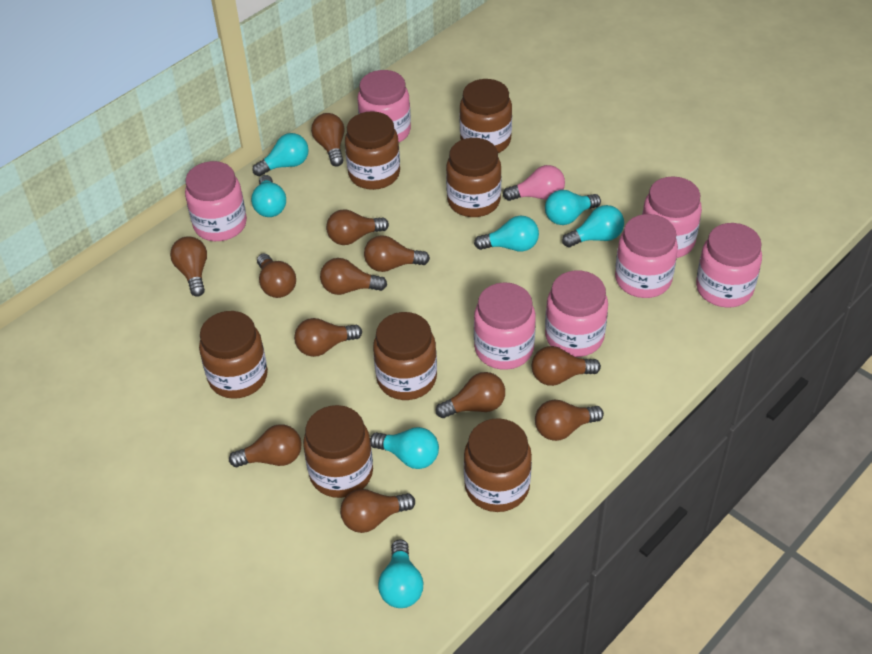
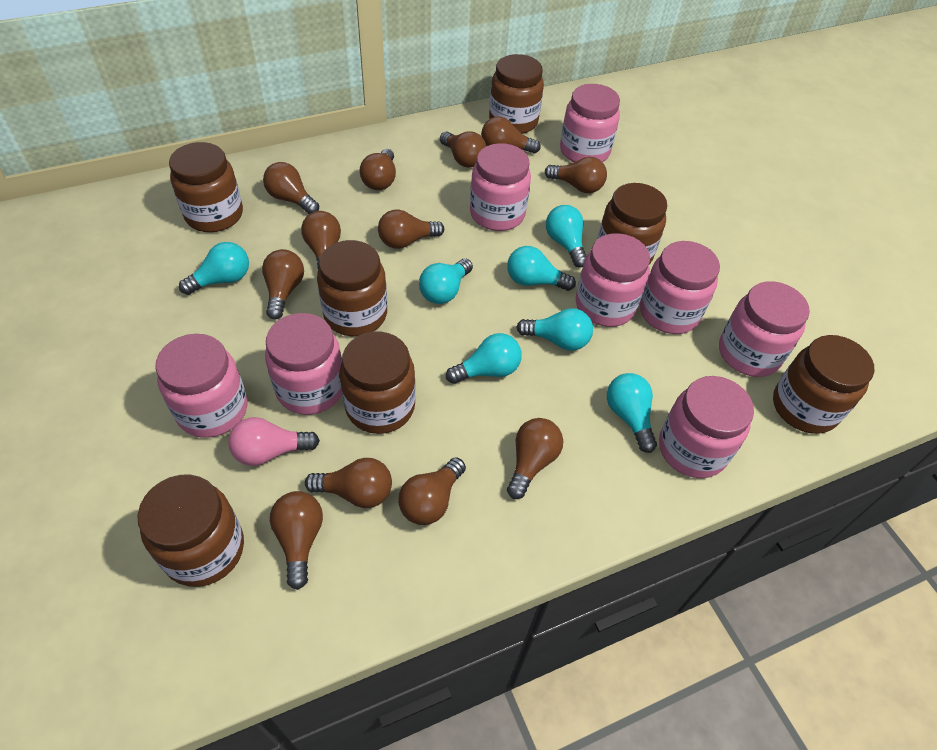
pink jar: [185,161,247,241] [358,70,411,143] [474,282,536,370] [545,270,608,357] [615,214,678,298] [642,176,702,258] [696,223,762,308] = 7 -> [155,334,248,438] [265,313,342,415] [470,143,531,231] [560,84,620,162] [576,233,650,327] [640,241,720,334] [659,376,754,478] [719,281,810,377] = 8

